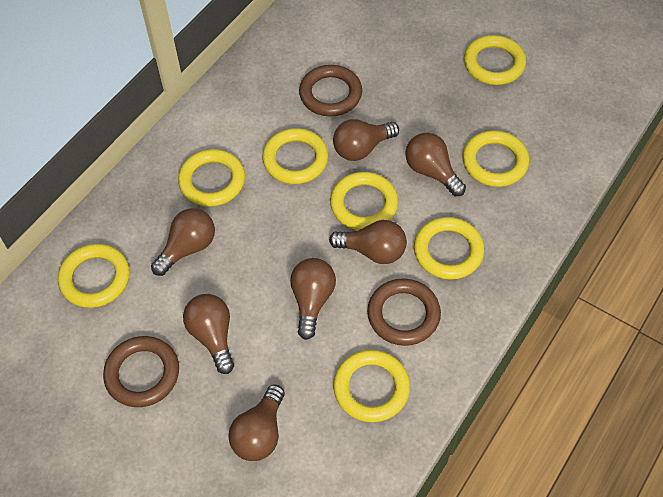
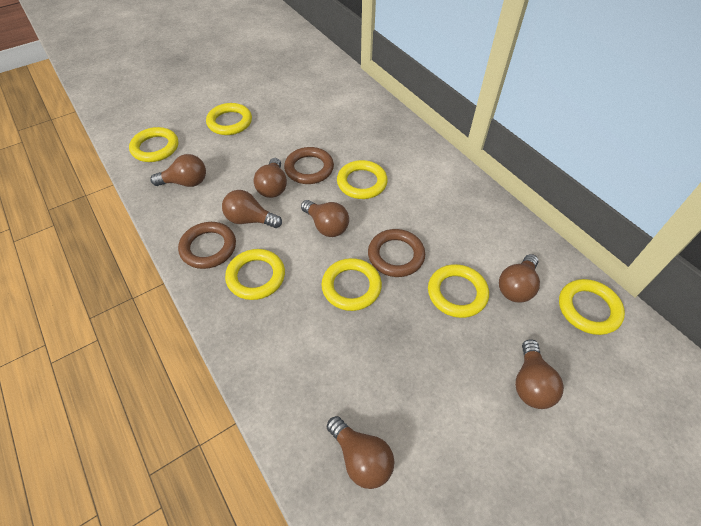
yellow ring: [58,244,130,308] [178,149,245,207] [262,128,328,184] [330,172,398,230] [333,350,410,422] [414,217,484,280] [462,130,529,187] [464,35,526,85] = 8 -> [129,127,178,162] [206,103,252,135] [225,249,285,300] [321,258,382,311] [337,160,388,199] [428,264,489,318] [559,279,625,335] = 7

